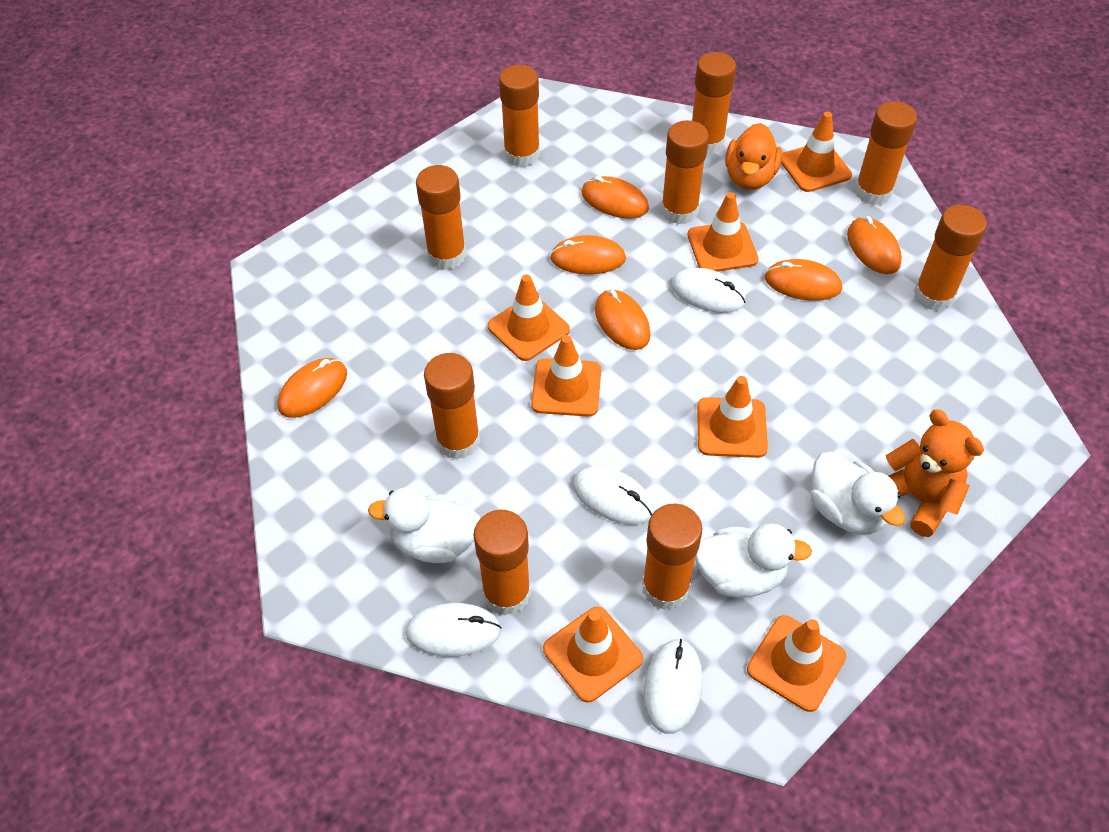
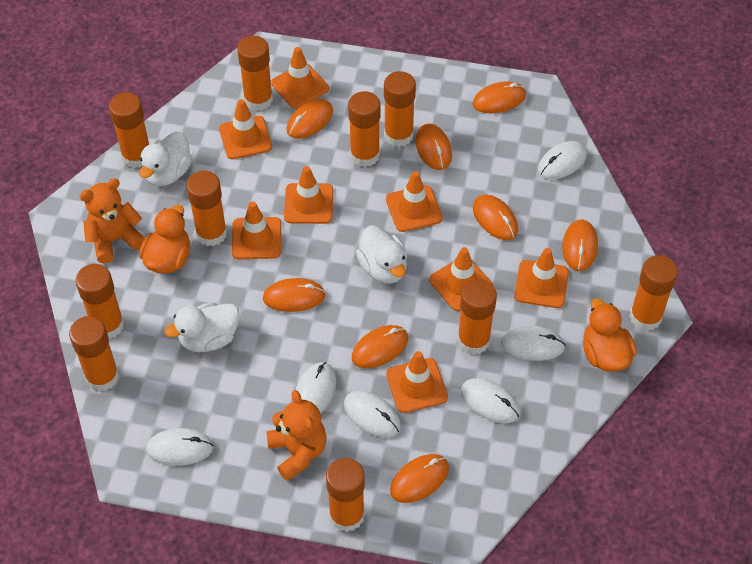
orange duck: [725,123,782,190] = 1 -> [139,205,190,274] [583,298,637,372] = 2
orange glue stick: [416,165,466,270] [424,353,480,460] [474,510,531,616] [499,65,540,167] [642,504,703,610] [661,120,709,224] [692,52,736,154] [854,101,917,205] [914,205,987,311] = 9 -> [69,316,119,392] [76,264,124,339] [109,92,149,168] [186,171,227,246] [237,36,273,111] [326,458,365,532] [348,91,380,167] [384,71,416,147] [457,279,497,355] [629,255,678,331] = 10
orange mouse: [277,358,347,418] [550,235,626,274] [581,176,649,219] [595,290,651,350] [765,259,842,301] [847,216,902,274] = 6 -> [263,278,326,312] [286,99,333,139] [352,325,408,368] [390,454,449,503] [415,124,452,170] [472,81,526,113] [473,195,518,240] [562,220,598,271] = 8
orange teddy bear: [886,409,984,537] = 1 -> [80,179,145,264] [266,390,327,481] = 2
orange traffic cone: [488,274,570,361] [531,335,601,417] [543,607,643,702] [688,192,759,272] [697,376,768,458] [747,615,846,712] [781,112,852,192] = 7 -> [219,99,272,159] [232,201,281,259] [271,47,329,108] [284,166,333,224] [386,171,443,232] [386,351,448,413] [429,247,494,311] [514,248,569,308] = 8
white mouse: [406,603,502,657] [573,466,654,524] [644,639,703,734] [671,268,746,313] = 4 -> [146,428,214,466] [295,362,336,413] [344,391,401,437] [461,378,520,423] [501,326,566,361] [538,141,587,179] = 6

